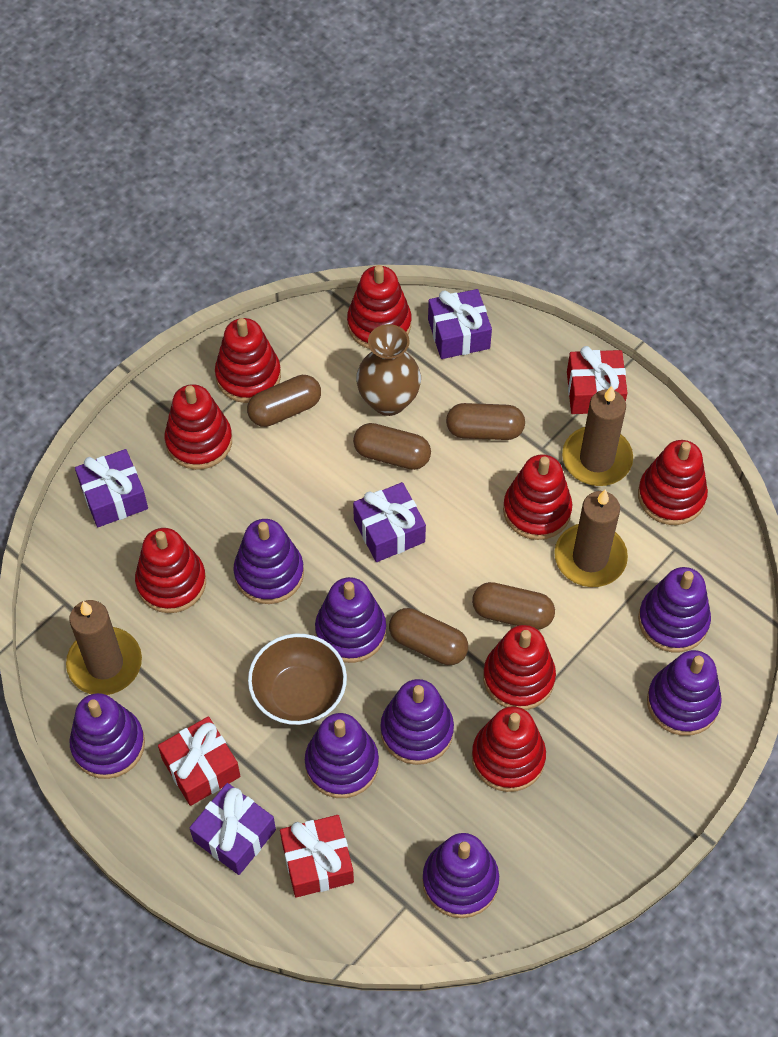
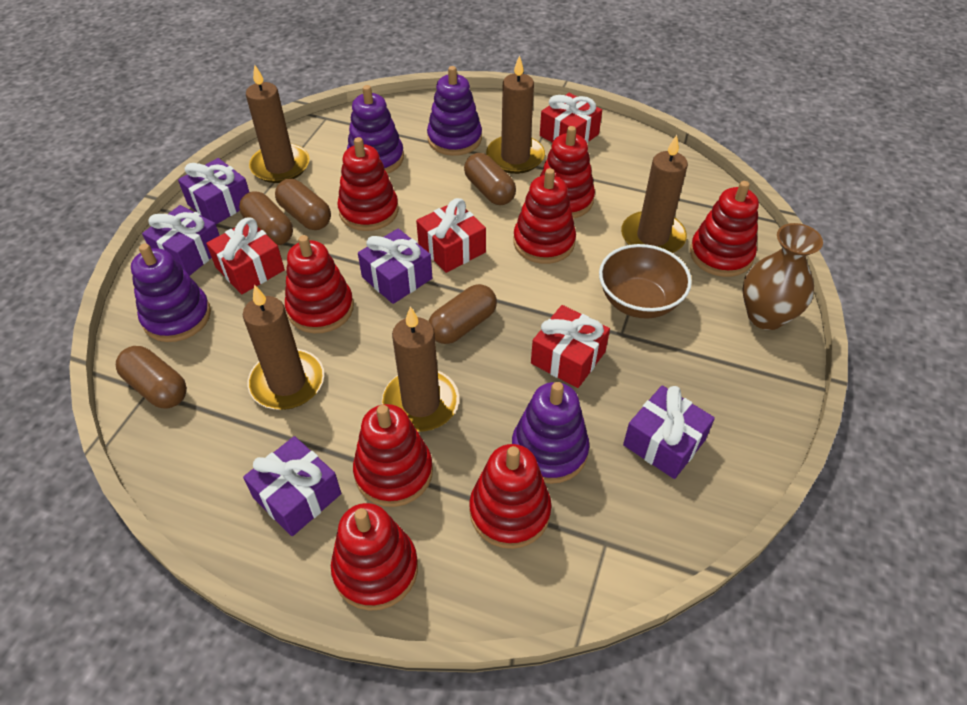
brown candle: [66,600,142,695] [554,489,628,587] [562,386,633,486] = 3 -> [243,284,324,410] [246,64,310,183] [382,306,459,432] [486,55,545,174] [621,135,688,253] = 5
purple gift: [75,449,148,527] [190,783,276,875] [353,482,426,562] [428,289,492,359] = 4 -> [142,205,220,276] [178,158,249,224] [243,436,341,536] [358,228,432,304] [623,385,715,479] = 5
purple stacking toy: [70,693,145,779] [233,519,304,604] [305,713,379,798] [315,577,386,663] [380,679,454,765] [422,833,499,918] [638,567,711,652] [647,650,722,736] = 8 -> [131,244,211,342] [347,85,404,174] [427,66,482,156] [512,382,589,484] = 4
red gift: [158,716,240,806] [280,815,354,898] [567,346,627,414] = 3 -> [206,218,285,294] [416,198,486,273] [531,305,610,388] [540,93,602,143] = 4

